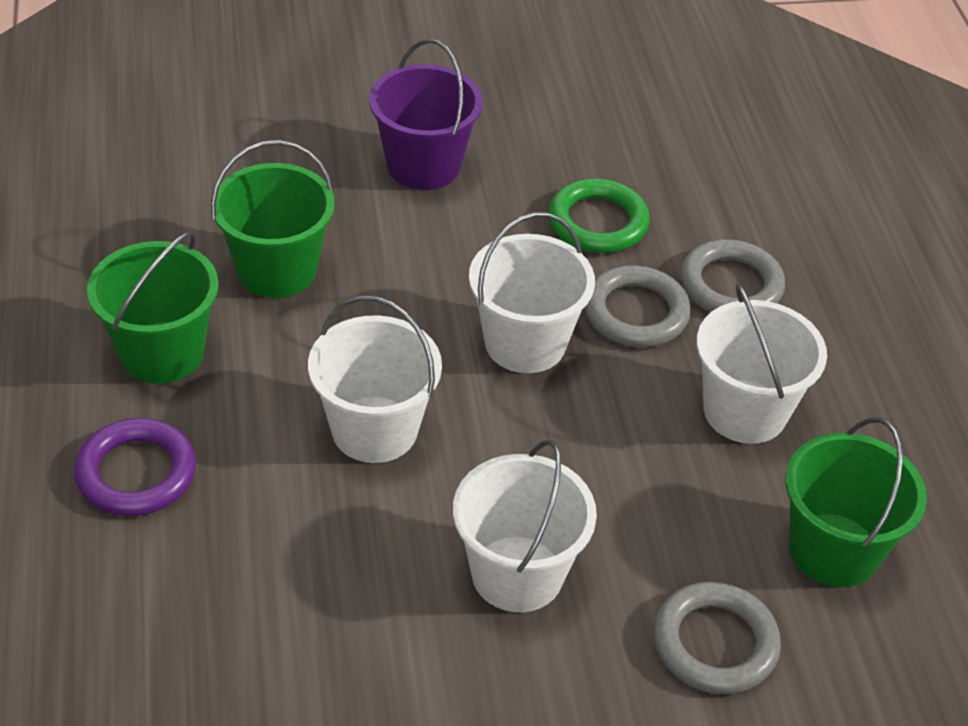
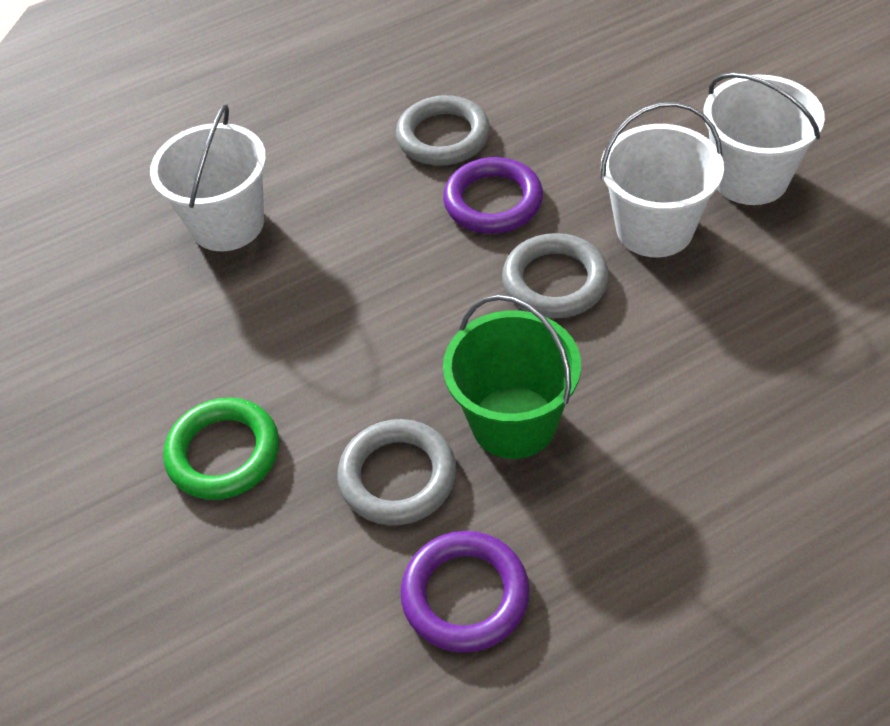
green bucket: [87,231,219,384] [211,140,335,298] [786,417,927,587] = 3 -> [443,294,581,459] = 1
purple bucket: [369,39,483,190] = 1 -> none = 0
purple ring: [74,418,196,516] = 1 -> [401,531,530,653] [443,157,543,234] = 2
white bucket: [308,295,442,463] [453,440,597,612] [469,212,595,373] [697,283,827,444] = 4 -> [150,104,266,251] [601,102,724,257] [703,73,825,205] = 3

